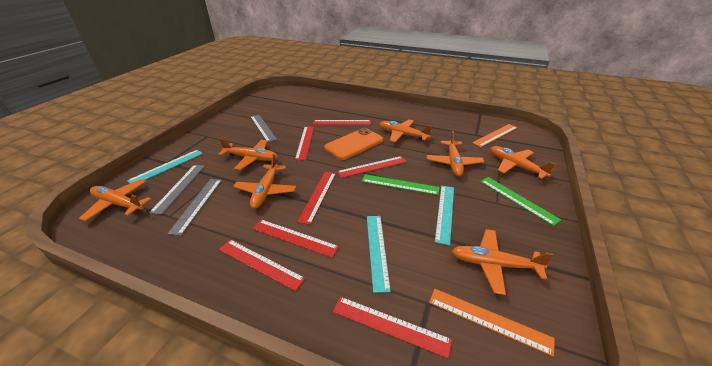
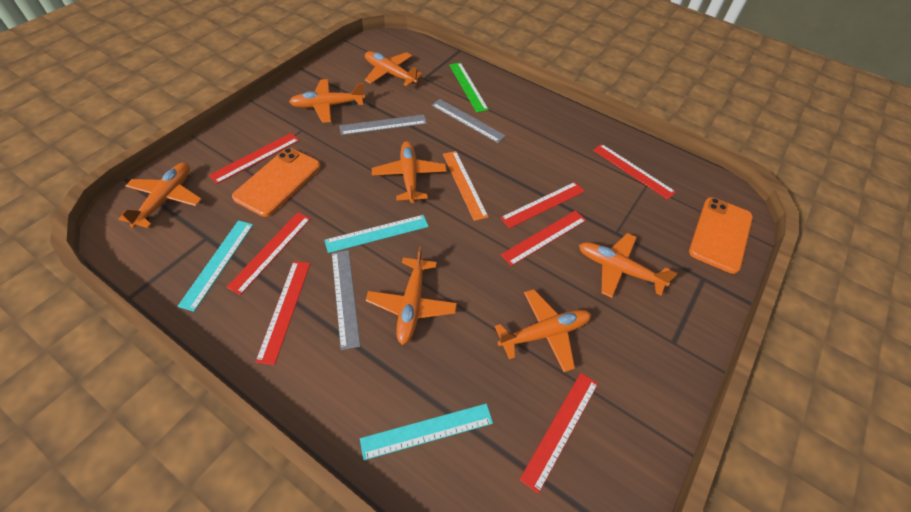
green ruler: [362,174,440,195] [480,177,561,226] = 2 -> [449,63,489,112] = 1
orange phone: [324,128,384,160] = 1 -> [232,148,321,217] [689,197,753,274] = 2
orange ruler: [429,289,555,357] [473,124,518,147] = 2 -> [443,151,489,221] = 1

